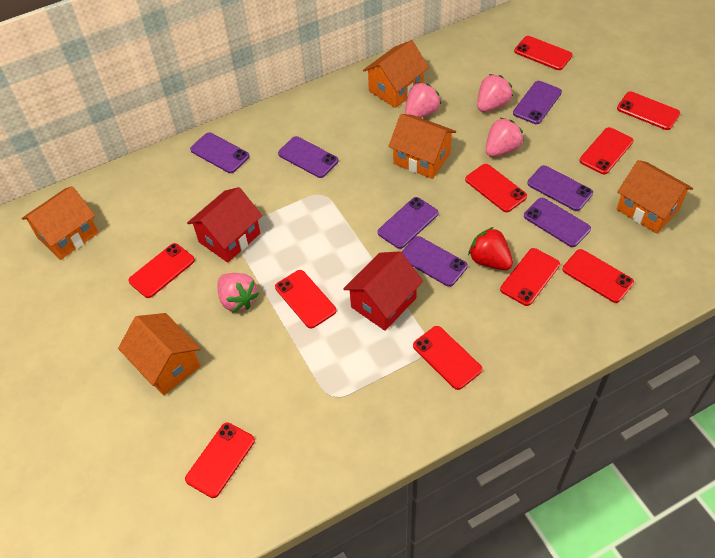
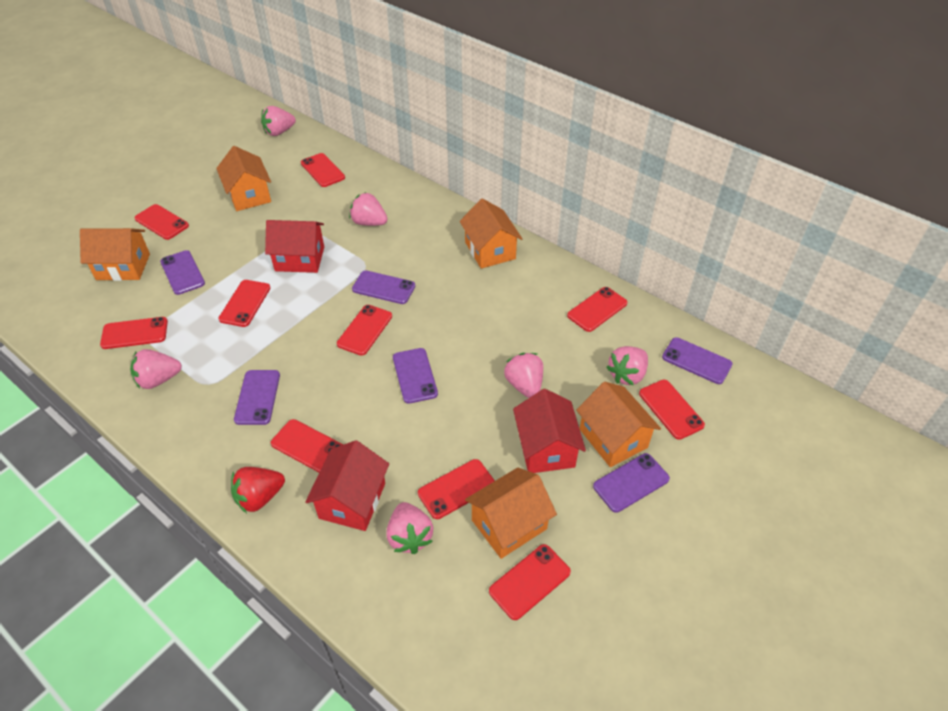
pink strawberry: [217,273,259,313] [405,82,441,118] [477,74,513,112] [486,118,524,157] = 4 -> [130,349,182,389] [261,106,296,136] [349,192,388,226] [386,502,433,554] [504,353,543,398] [606,346,648,386] = 6
purple phone: [190,132,250,173] [278,136,338,178] [378,197,438,249] [402,236,468,287] [513,81,562,124] [524,198,591,247] [527,165,593,211] = 7 -> [160,250,205,295] [234,370,280,425] [352,270,415,304] [393,348,438,404] [593,453,670,513] [662,337,733,384] = 6
red house: [187,187,262,263] [343,251,423,331] = 2 -> [265,220,324,273] [305,440,389,531] [513,389,586,473] = 3

